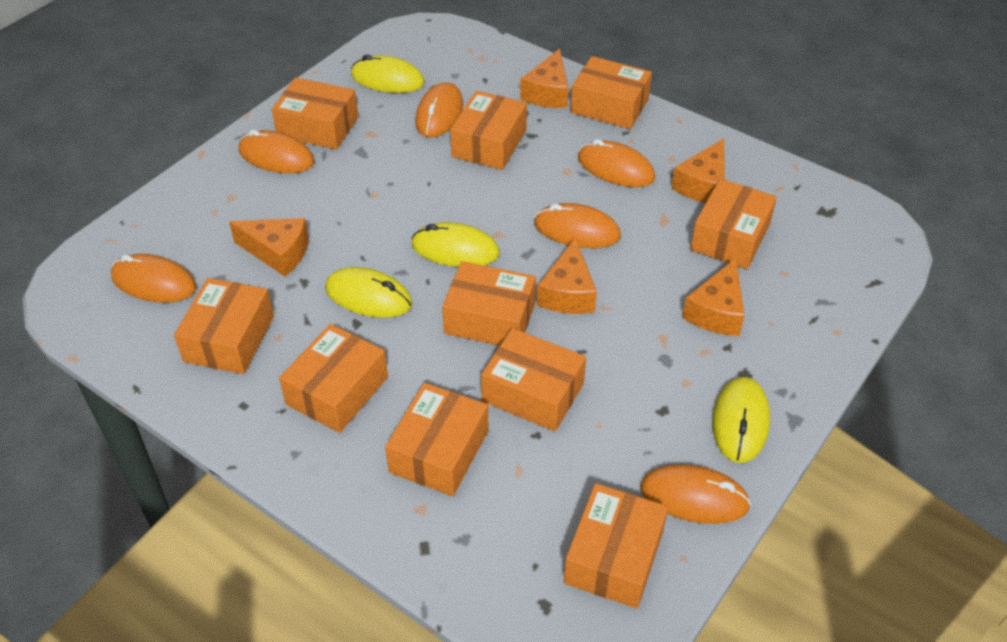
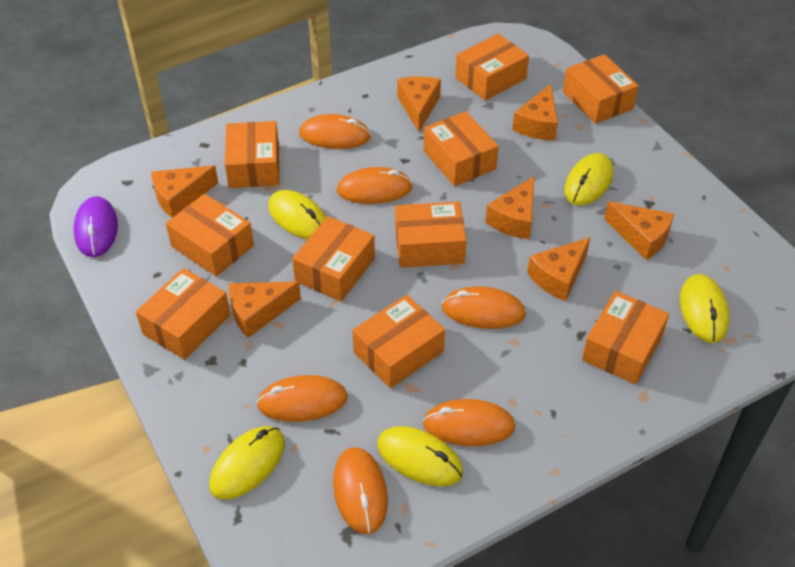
orange cheese: [229,218,309,276] [520,49,568,108] [537,237,597,314] [671,138,725,203] [682,258,744,336] = 5 -> [151,165,218,218] [229,281,301,338] [397,76,441,132] [485,176,534,239] [512,84,558,140] [527,237,590,301] [604,201,674,260] = 7
purple mouse: none = 0 -> [74,196,118,257] = 1
yellow mouse: [325,267,412,318] [351,55,425,93] [412,222,499,267] [712,377,770,463] = 4 -> [209,426,285,500] [268,190,326,239] [377,426,463,486] [564,153,613,206] [680,274,729,343] = 5

